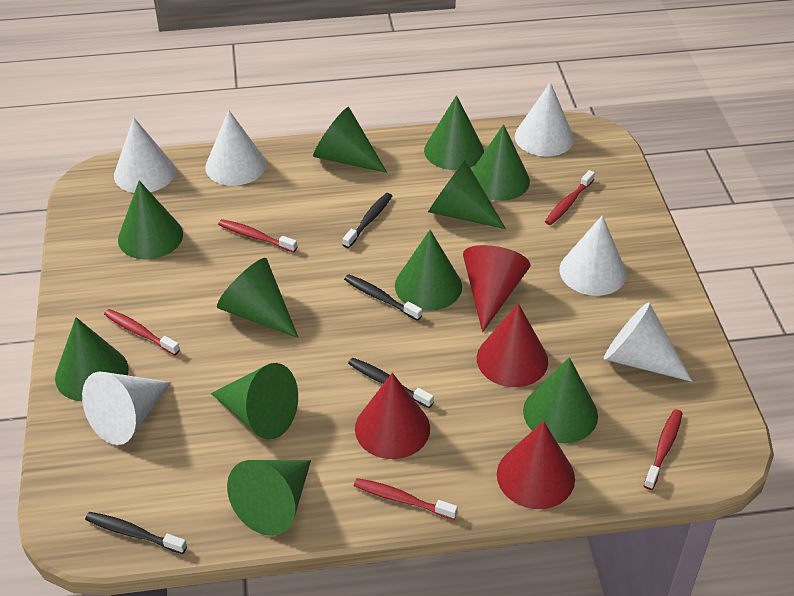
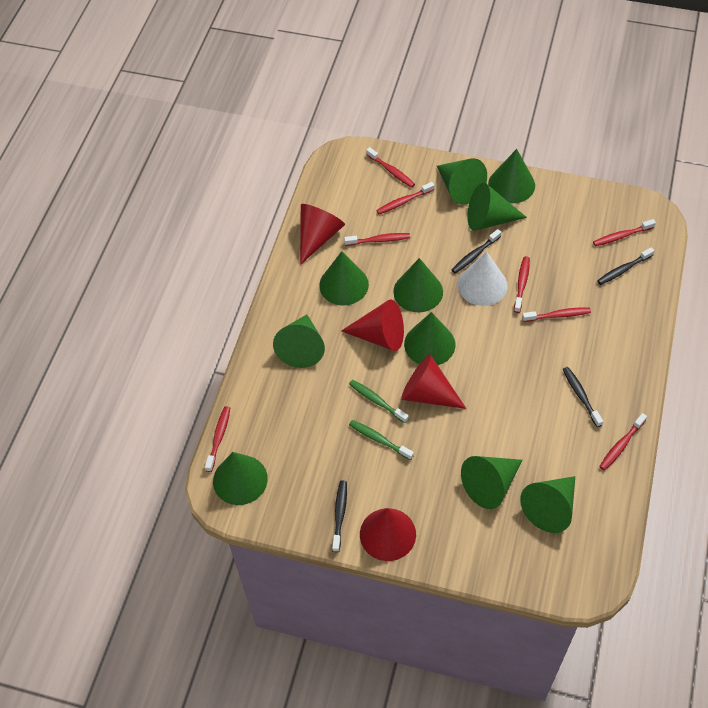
green cone: [55,317,129,401] [118,181,183,259] [211,363,298,440] [217,258,298,338] [227,460,311,536] [313,107,387,173] [395,230,462,311] [424,95,484,170] [428,160,506,229] [472,124,530,201] [523,357,598,443] = 11 -> [213,452,268,505] [273,315,325,368] [319,251,369,306] [393,258,443,312] [404,312,455,365] [437,158,487,205] [461,456,523,509] [467,183,527,231] [488,149,535,203] [520,476,575,533] = 10
green toothbrush: none = 0 -> [349,380,409,423] [349,420,414,460] = 2
red toothbrush: [104,309,180,355] [218,219,297,253] [354,478,458,520] [545,170,595,225] [644,409,683,490] = 5 -> [205,406,230,472] [344,233,410,246] [366,147,415,188] [376,182,435,214] [514,256,530,313] [522,307,591,322] [593,219,656,246] [599,413,647,470] = 8
white cone: [82,372,171,445] [114,117,176,193] [205,110,266,186] [515,82,574,157] [559,215,626,296] [604,302,692,382] = 6 -> [458,251,508,306] = 1

